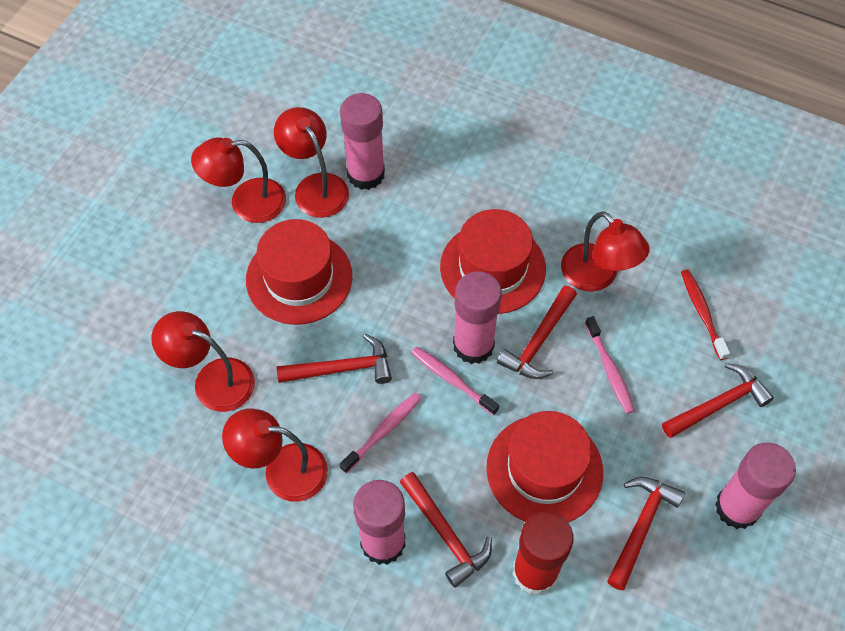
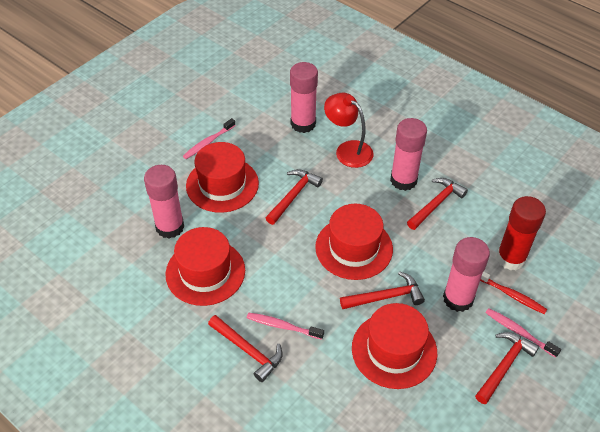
red hat: [246,219,352,325] [440,209,546,314] [486,411,603,522] = 3 -> [165,227,245,306] [186,142,259,213] [315,204,393,280] [352,303,437,389] = 4
red lamp: [151,311,255,412] [191,138,286,223] [222,408,328,502] [274,107,349,218] [561,211,650,292] = 5 -> [324,93,374,168] = 1

